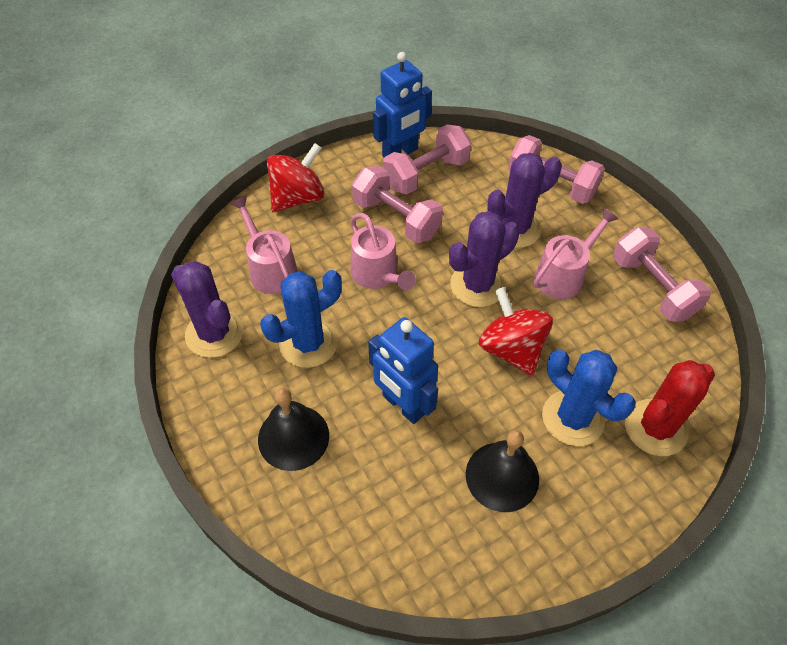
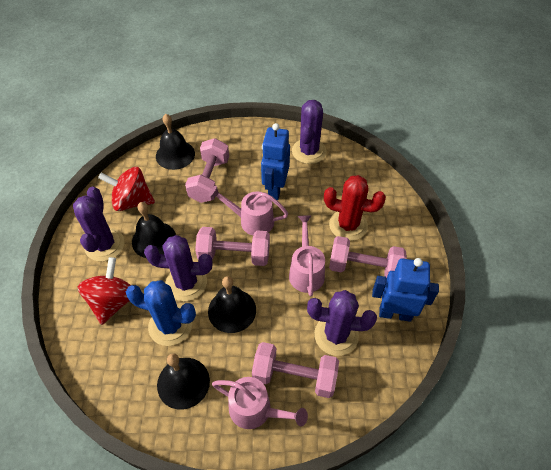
black bell: [258,388,329,471] [466,430,539,512] = 2 -> [132,202,176,258] [156,114,195,170] [157,353,210,410] [208,276,256,333] = 4
blue cactus: [260,270,342,368] [542,350,636,446] = 2 -> [126,280,196,346] = 1
purple cactus: [171,261,243,358] [449,211,520,307] [487,153,562,248] = 3 -> [73,187,125,261] [144,235,212,301] [292,100,327,164] [307,290,377,356] = 4

